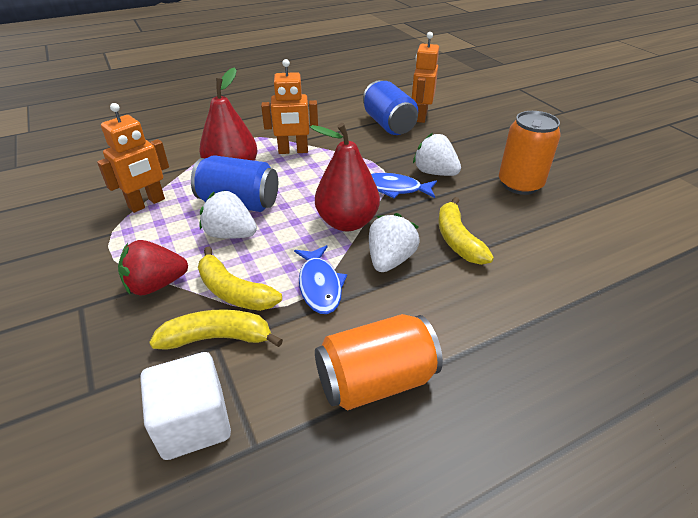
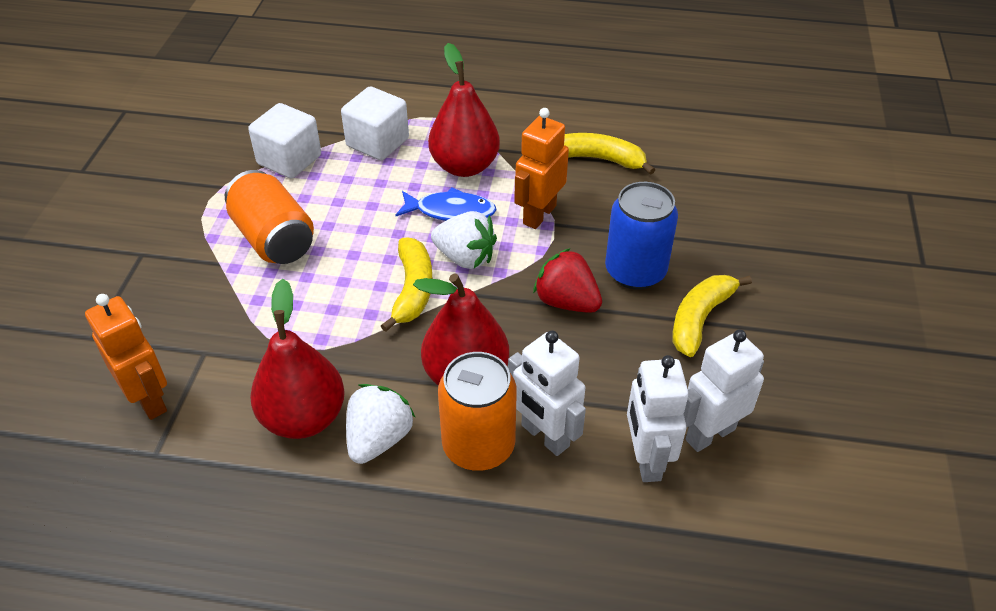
blue can: [191,155,278,212] [363,80,418,135] = 2 -> [605,182,678,290] = 1
blue fish: [294,245,347,314] [371,173,437,198] = 2 -> [396,187,496,221] = 1
orange robot: [97,103,169,213] [261,59,318,154] [412,32,439,123] = 3 -> [85,294,167,420] [514,108,569,229] = 2
red pear: [199,67,257,161] [310,123,380,231] = 2 -> [250,279,345,439] [413,274,509,386] [428,43,500,177] = 3
white cube: [140,352,231,460] = 1 -> [248,103,321,179] [341,87,409,160] = 2
white robot: none = 0 -> [508,331,586,456] [627,355,689,482] [683,329,764,452] = 3
white strawberry: [199,190,257,239] [369,213,419,272] [413,133,461,176] = 3 -> [346,384,415,464] [431,211,497,269] = 2

